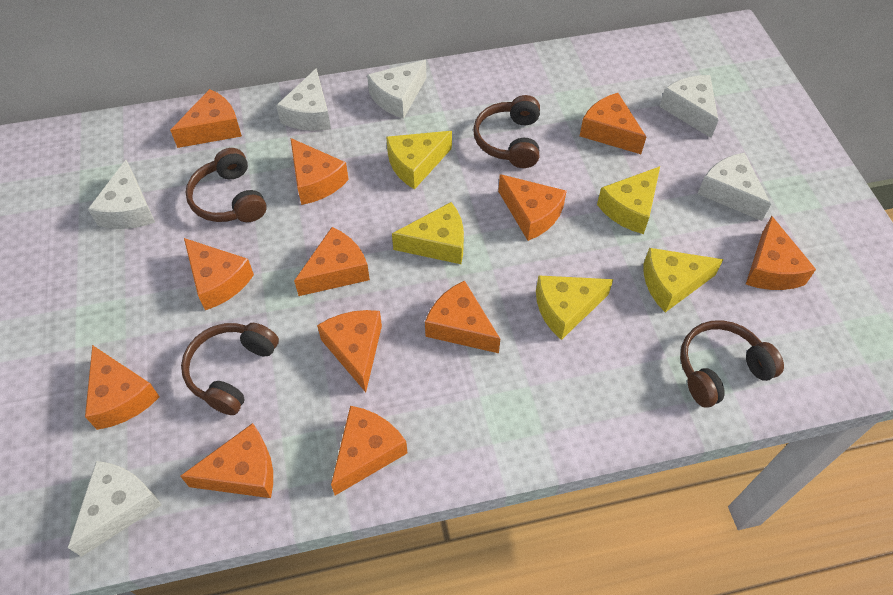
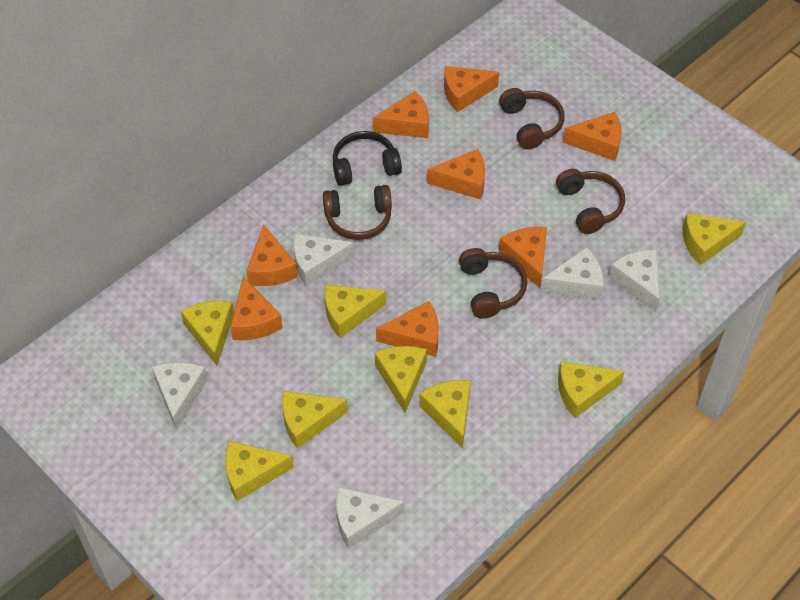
black headphones: none = 0 -> [333,131,402,186] = 1
orange cheese: [85,345,160,430] [170,89,242,148] [180,423,273,498] [184,238,254,310] [290,138,349,205] [294,227,370,296] [317,310,382,392] [331,406,407,495] [425,280,500,353] [498,174,567,241] [580,93,646,154] [746,216,816,290] = 12 -> [230,276,283,340] [246,224,298,286] [373,91,429,138] [376,301,439,357] [427,149,485,199] [444,66,499,113] [499,227,547,288] [563,112,622,161] = 8
white cheese: [68,461,161,557] [88,160,155,229] [276,68,331,131] [367,60,426,119] [659,75,719,138] [698,152,771,221] = 6 -> [152,362,208,430] [293,234,354,286] [336,487,404,549] [540,247,604,300] [609,250,660,312] = 5
yellow cheese: [386,131,452,189] [392,202,464,264] [536,275,613,340] [597,166,660,234] [643,248,724,312] = 5 -> [181,301,234,365] [225,441,294,501] [282,391,348,449] [324,285,386,338] [375,346,427,413] [419,380,471,449] [558,361,625,418] [683,213,746,265] = 8

